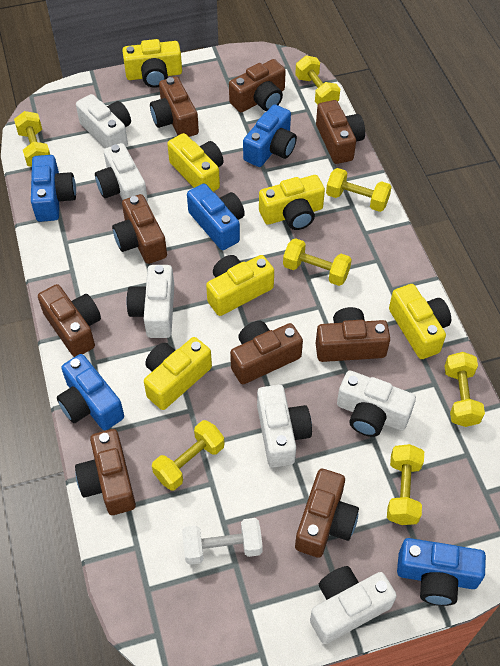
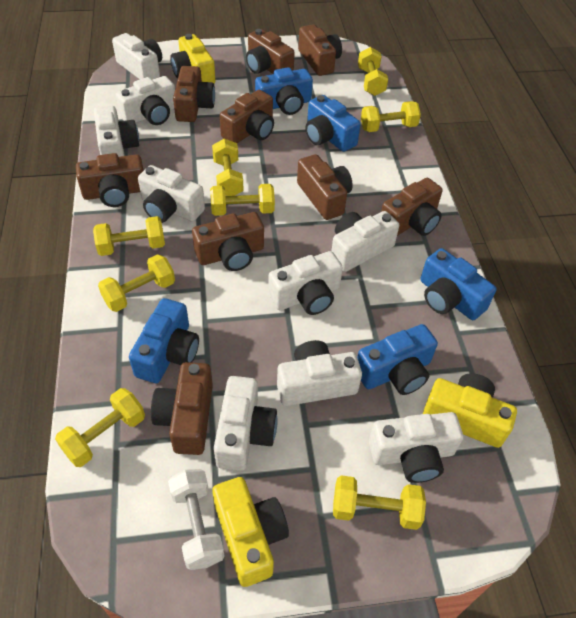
white camera: [76,94,131,148] [95,143,148,202] [126,265,174,338] [257,385,312,468] [310,566,397,644] [337,370,416,437] = 6 -> [94,106,139,157] [112,33,162,80] [116,76,175,125] [138,165,205,223] [214,376,278,471] [268,251,343,315] [277,340,362,406] [332,211,399,272] [369,412,463,483] = 9
yellow camera: [122,39,182,88] [144,337,212,410] [167,133,224,192] [206,255,274,316] [259,175,325,230] [389,284,451,359] = 6 -> [170,34,215,83] [212,477,289,587] [423,373,517,448] = 3
yellow dumbbell: [14,111,50,167] [152,420,225,490] [283,238,352,286] [295,56,340,105] [326,168,392,212] [387,444,424,525] [445,352,485,427] = 7 -> [55,388,145,467] [93,216,165,256] [98,254,175,312] [210,184,275,216] [212,138,244,196] [333,475,426,530] [358,47,388,96] [361,101,421,132] = 8

